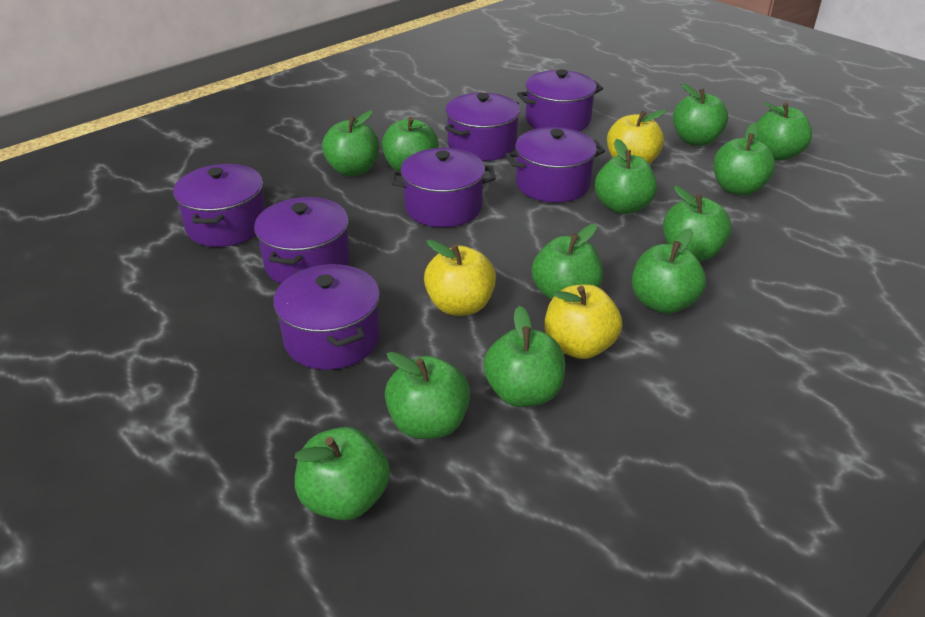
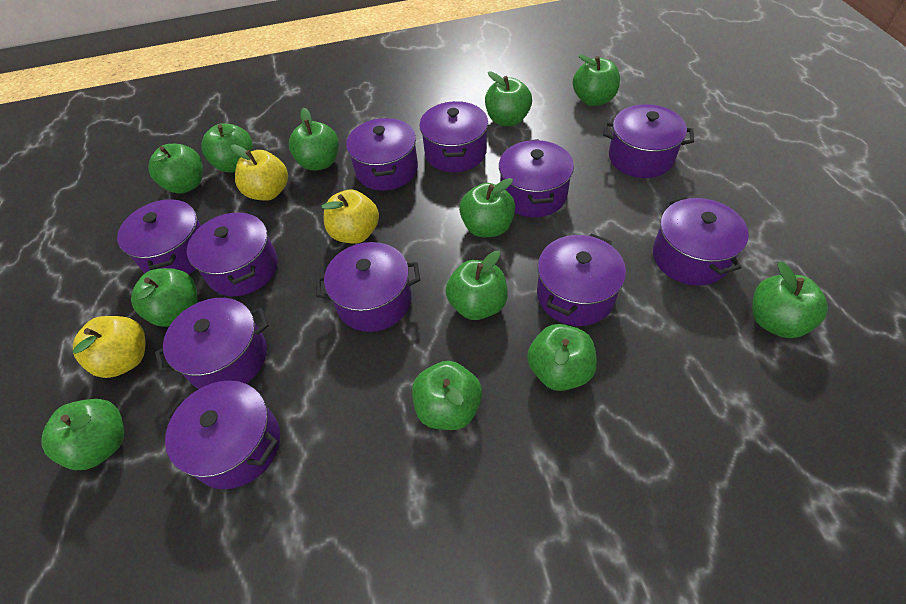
purple pot: [173,164,266,247] [254,197,350,284] [273,264,380,370] [391,148,496,227] [445,93,520,161] [505,127,605,203] [517,69,603,131] = 7 -> [117,198,202,274] [155,298,269,389] [165,380,280,489] [187,213,278,296] [316,242,420,332] [346,118,418,191] [419,101,488,172] [499,139,574,217] [537,233,626,326] [603,104,694,178] [653,196,749,285] = 11

